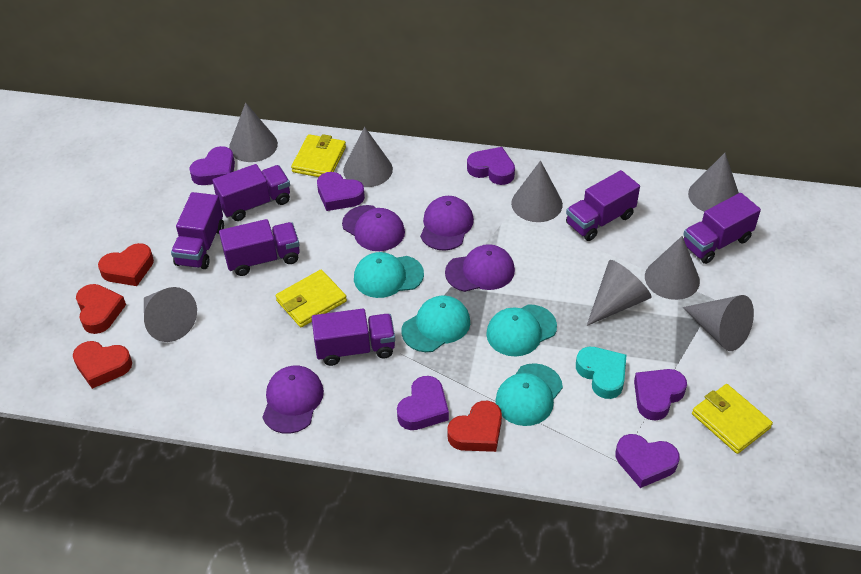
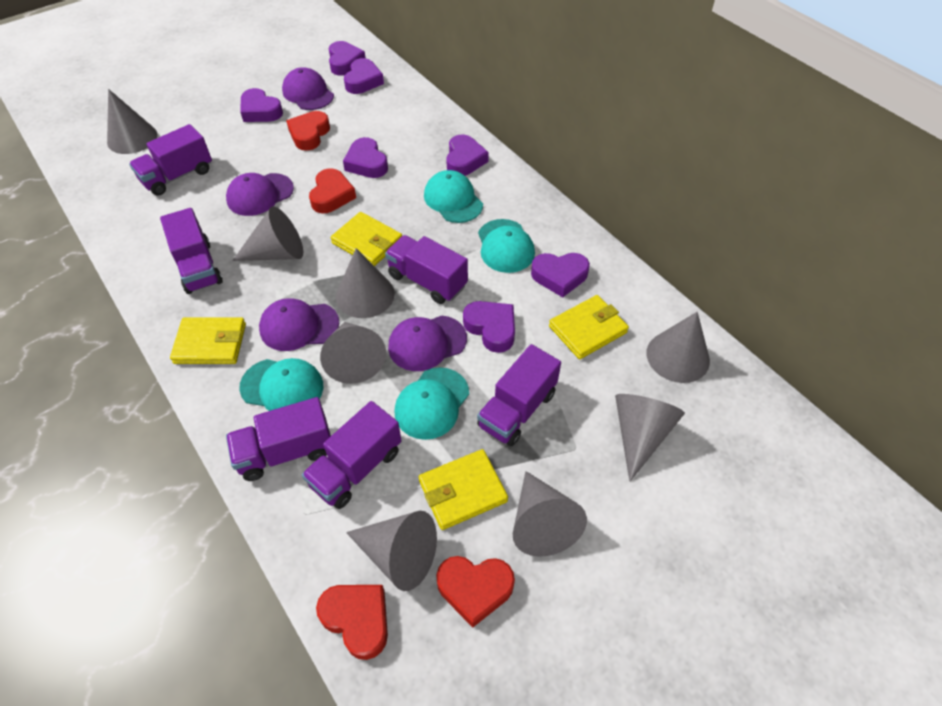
purple heart: [189,146,235,185] [317,172,365,211] [397,376,449,430] [467,147,515,185] [615,434,680,488] [634,369,687,421] = 6 -> [240,88,283,122] [329,41,366,76] [343,137,388,178] [344,58,384,94] [446,134,489,176] [463,301,515,353] [531,253,590,297] = 7
turquoise heart: [576,347,626,399] = 1 -> none = 0
yellow wallet: [276,270,347,327] [291,134,346,177] [692,384,773,454] = 3 -> [170,317,246,364] [331,212,402,266] [419,449,508,530] [549,295,629,359] = 4

